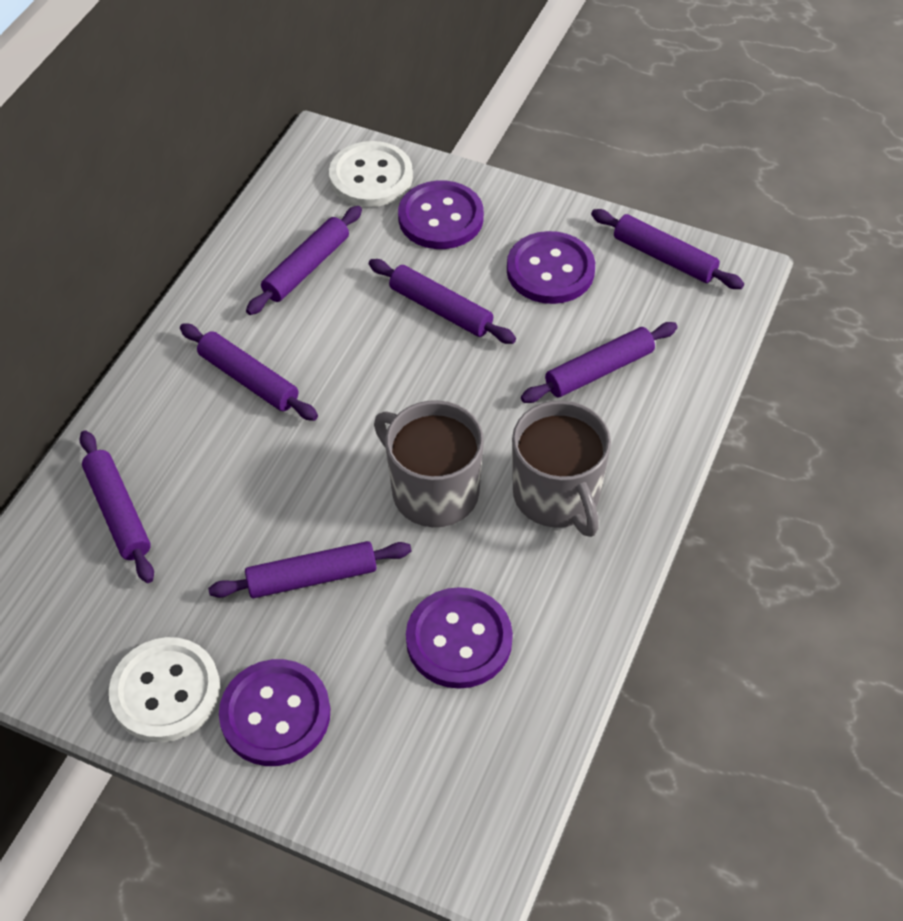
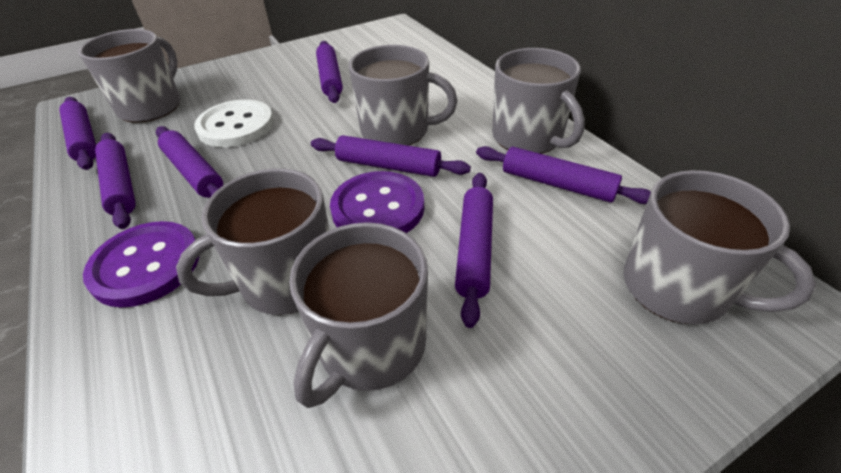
grey mug: [374,400,484,527] [512,400,611,537] = 2 -> [78,29,181,123] [176,168,329,315] [289,222,428,408] [349,45,458,146] [492,48,585,154] [623,170,816,324] = 6
purple button: [219,659,330,766] [398,180,484,249] [406,587,513,689] [507,231,595,304] = 4 -> [83,221,199,308] [330,171,424,233] = 2
white button: [109,637,220,742] [329,141,413,207] = 2 -> [194,99,274,147] = 1

